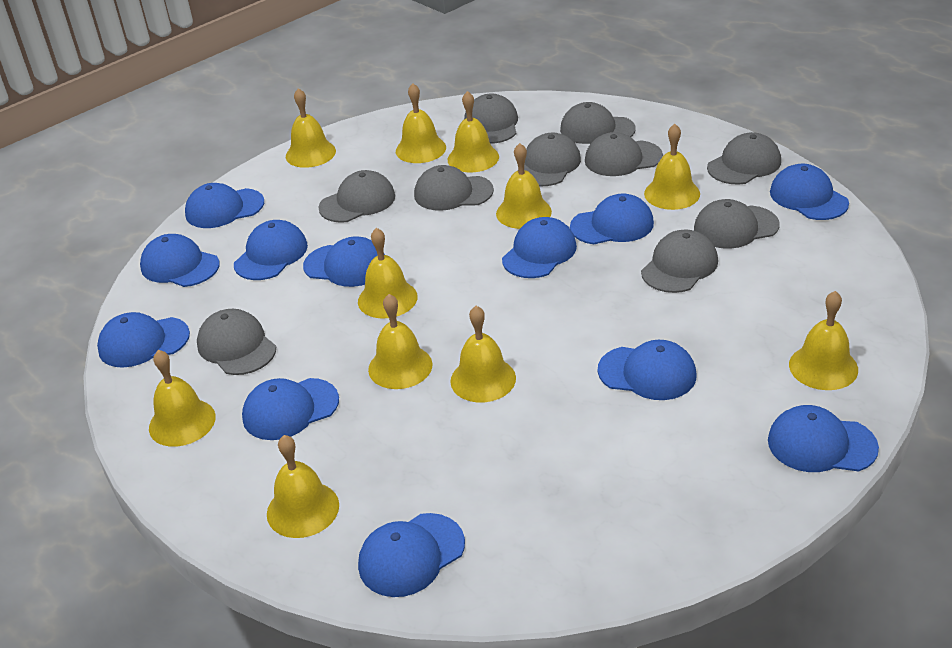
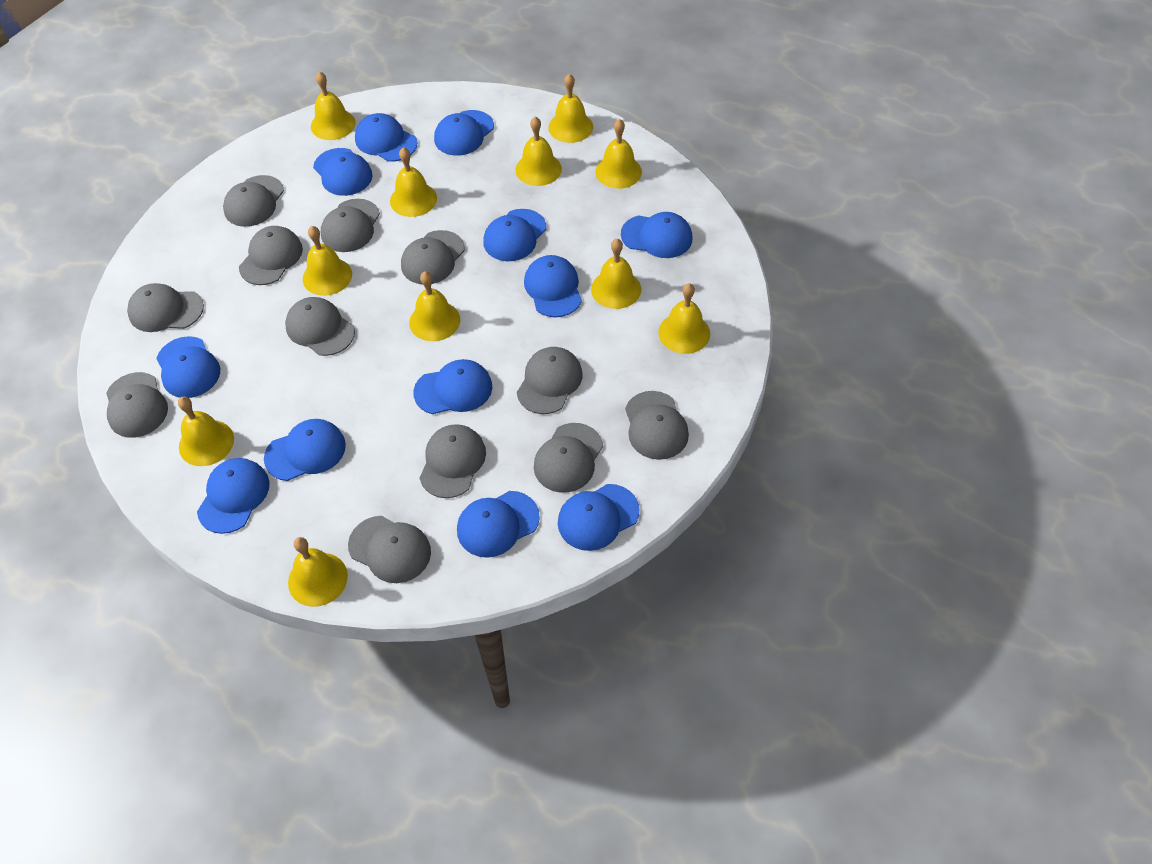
grey cap: [197,309,276,375] [318,170,395,223] [414,165,494,211] [464,93,518,144] [517,133,581,187] [560,102,636,144] [585,132,663,176] [641,230,718,293] [694,199,780,249] [707,132,781,185] = 10 -> [106,372,168,438] [127,283,204,332] [223,175,284,227] [239,226,303,285] [285,297,355,356] [321,199,380,252] [348,516,431,583] [401,230,465,284] [419,424,486,498] [517,347,582,414] [534,423,603,493] [625,391,689,460] = 12

